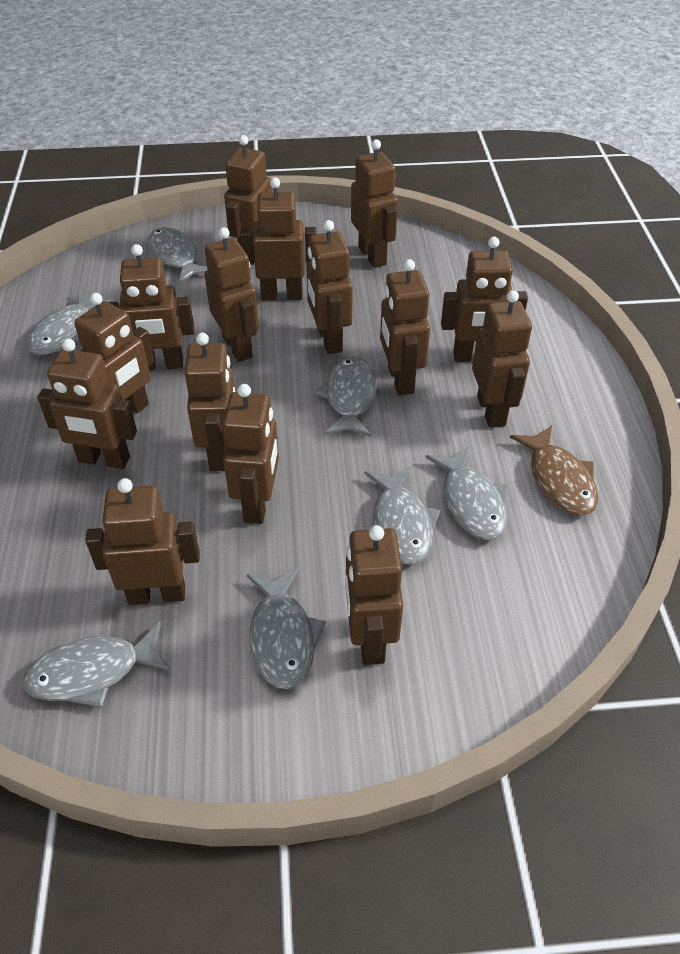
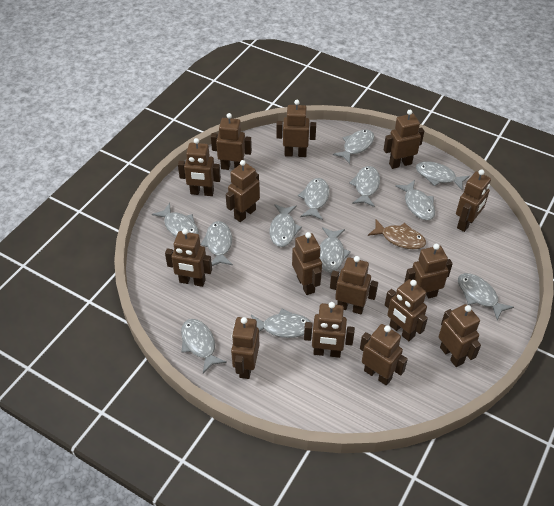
grey fish: [22,622,171,708] [27,290,112,355] [148,227,207,284] [247,568,326,689] [315,357,377,437] [364,466,441,565] [425,446,508,540] = 7 -> [152,203,199,237] [181,319,227,373] [200,221,233,266] [251,309,313,338] [270,204,302,247] [298,178,329,220] [320,227,351,272] [333,130,374,164] [349,166,380,207] [395,180,435,220] [416,161,470,191] [458,273,514,320] = 12

